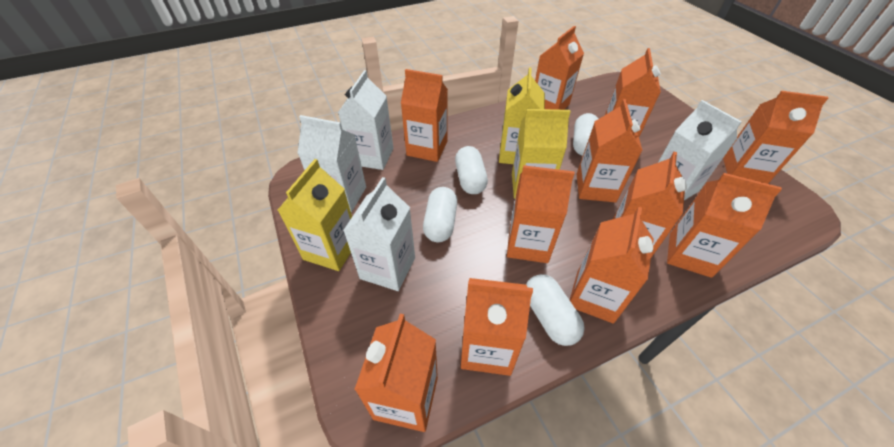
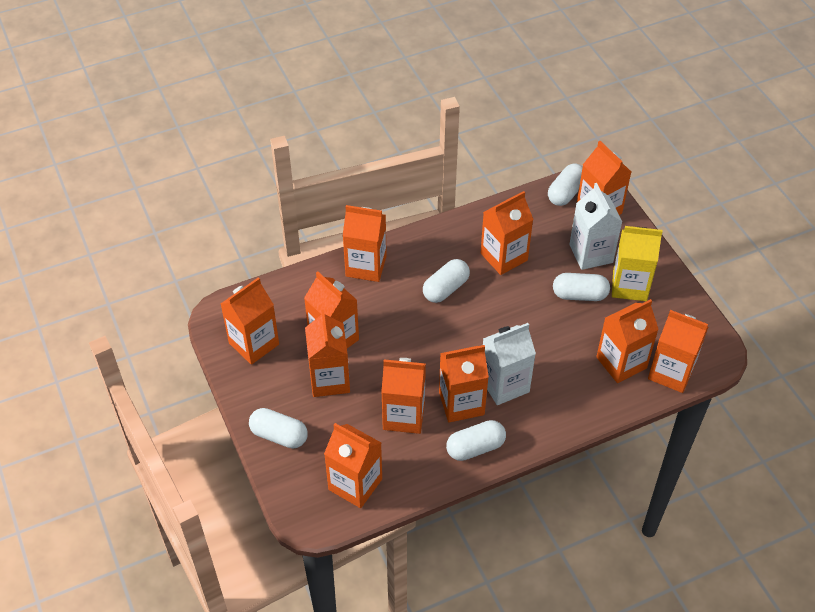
white capsule: [423,187,457,242] [455,146,488,194] [526,274,585,346] [573,113,598,156] = 4 -> [249,408,308,449] [423,259,470,303] [446,420,506,461] [548,163,583,206] [553,273,610,301] = 5
white carton: [297,115,366,212] [338,70,394,170] [343,177,415,291] [658,100,742,200] = 4 -> [483,323,536,405] [569,183,622,270] = 2
yellow carton: [278,159,352,271] [499,67,545,164] [512,109,571,199] = 3 -> [612,226,663,301] = 1

